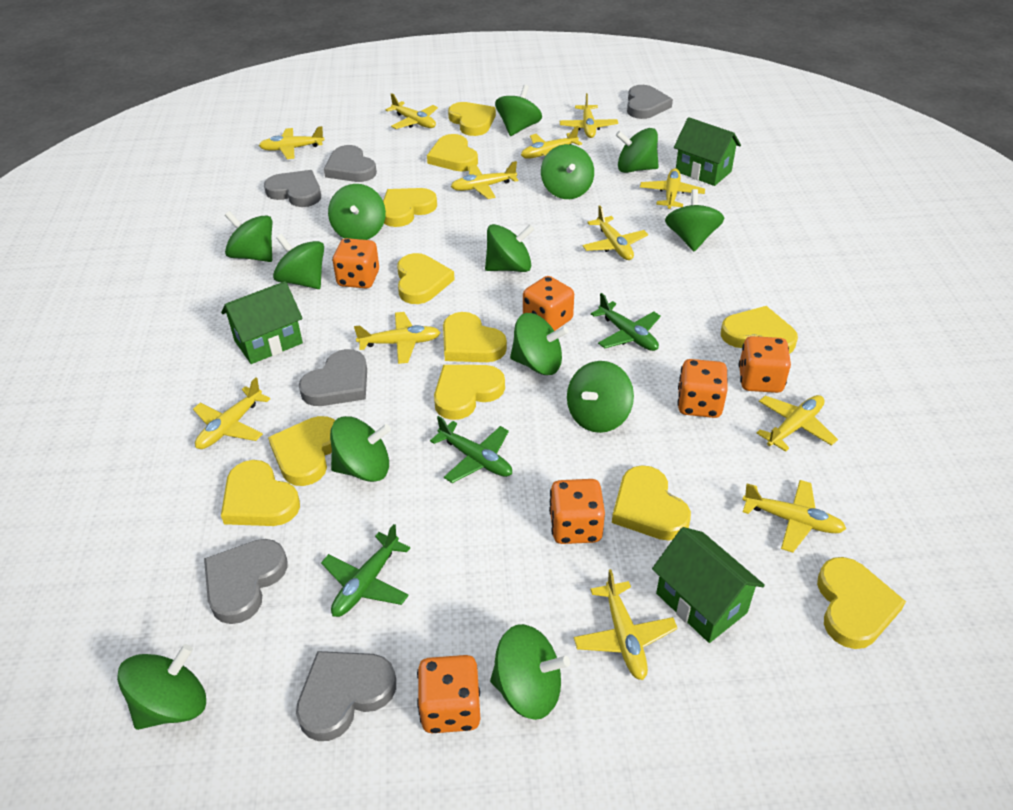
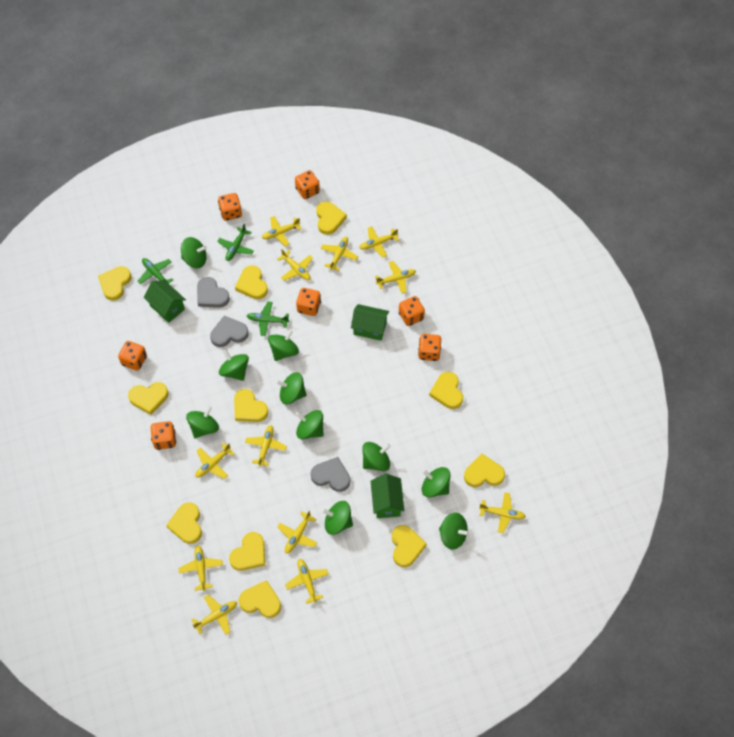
green spinning top: [117,644,206,730] [225,211,272,262] [273,234,324,289] [328,184,386,240] [330,416,391,482] [485,224,535,272] [490,624,570,720] [495,85,542,136] [510,313,568,375] [541,144,594,199] [567,361,634,433] [616,128,659,173] [665,189,724,251] = 13 -> [181,237,207,268] [186,406,219,438] [219,349,249,381] [268,329,299,361] [276,372,307,404] [295,410,324,439] [322,501,353,535] [362,442,390,471] [422,467,451,497] [439,513,470,550] = 10
grey heart: [204,539,288,624] [264,170,321,207] [296,651,396,741] [299,349,367,406] [324,145,377,182] [627,85,673,119] = 6 -> [197,277,230,308] [210,316,249,347] [310,457,350,492] = 3
orange dice: [332,238,379,289] [417,655,480,733] [523,276,574,331] [549,479,605,544] [677,359,728,418] [739,336,791,393] = 6 -> [118,341,147,371] [151,421,176,450] [218,193,242,221] [295,170,320,199] [296,288,321,316] [399,296,425,326] [418,334,441,361] = 7

